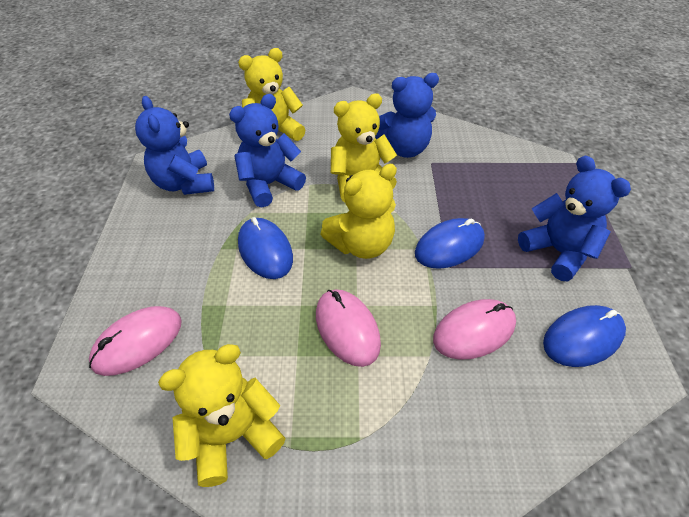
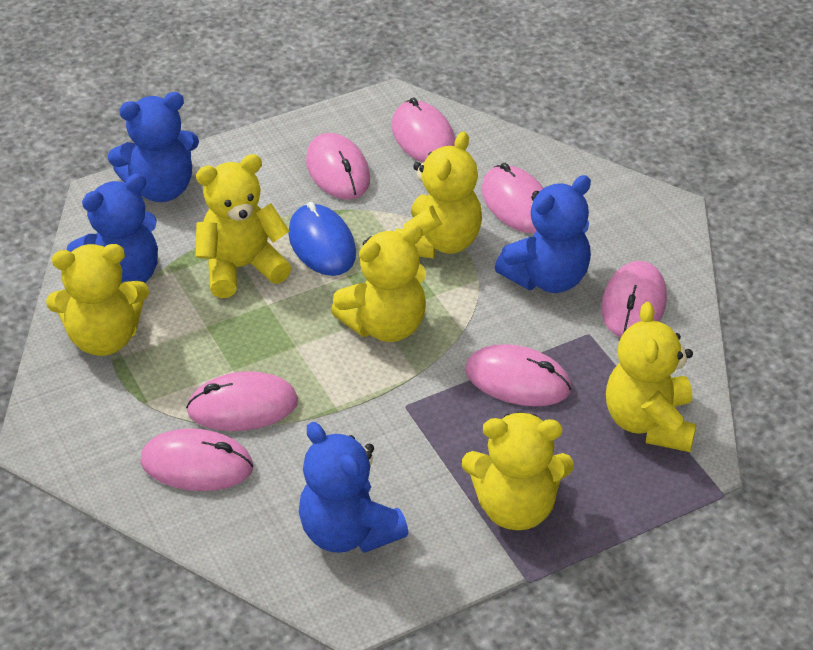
blue mouse: [238,217,293,279] [415,218,485,269] [543,305,626,367] = 3 -> [288,202,356,276] = 1
pink mouse: [89,306,182,376] [316,289,381,367] [433,299,516,360] = 3 -> [140,428,253,491] [186,371,298,431] [306,133,370,200] [392,97,455,162] [465,344,571,406] [482,163,544,233] [601,261,667,337] = 7
yellow teddy bear: [158,344,285,487] [238,48,305,141] [320,164,397,259] [331,94,397,202] = 4 -> [46,244,149,356] [195,154,292,298] [331,224,426,342] [395,131,482,258] [462,412,574,530] [606,302,696,452] = 6

